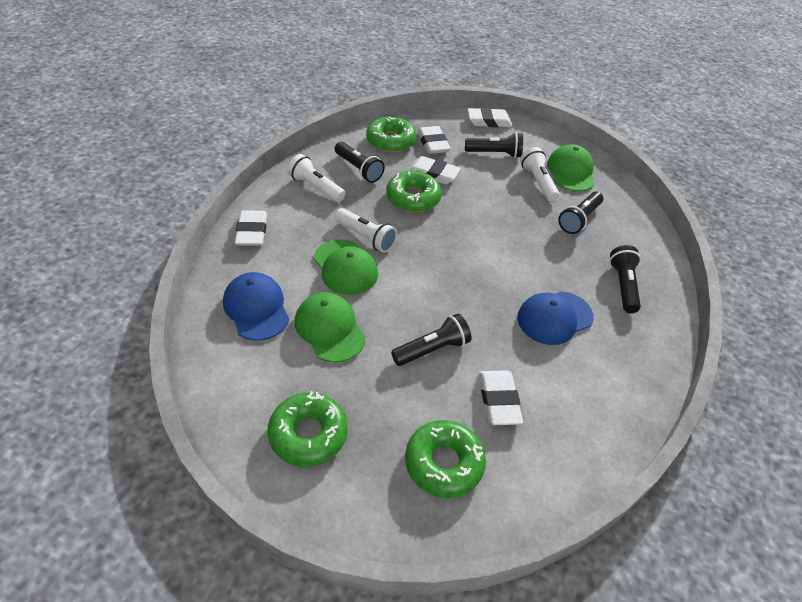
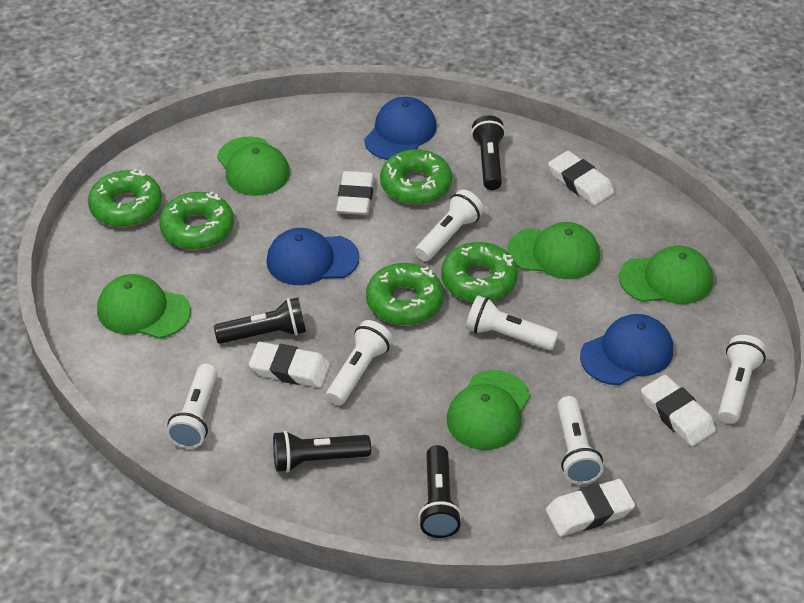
black flashlight: [335,142,385,183] [391,313,472,366] [465,133,523,158] [558,192,603,234] [609,245,641,313] = 5 -> [214,298,306,344] [273,431,371,473] [418,445,462,538] [471,115,505,190] = 4
blue cap: [223,272,289,341] [517,291,594,345] = 2 -> [266,228,359,285] [364,97,437,160] [580,314,673,385] = 3
green cap: [295,292,366,362] [314,239,378,295] [547,144,594,192] = 3 -> [97,274,191,339] [217,136,290,196] [447,370,530,450] [508,222,600,279] [619,245,713,304] = 5
green donut: [267,391,348,467] [366,117,416,153] [386,171,442,212] [405,420,486,498] = 4 -> [88,169,162,227] [159,192,234,250] [366,263,444,325] [380,149,452,205] [441,242,518,302] = 5
white flashlight: [287,154,346,202] [335,208,397,253] [520,147,560,202] = 3 -> [166,364,218,449] [326,320,393,406] [415,189,484,261] [466,295,558,350] [557,396,603,484] [718,335,766,424] = 6

